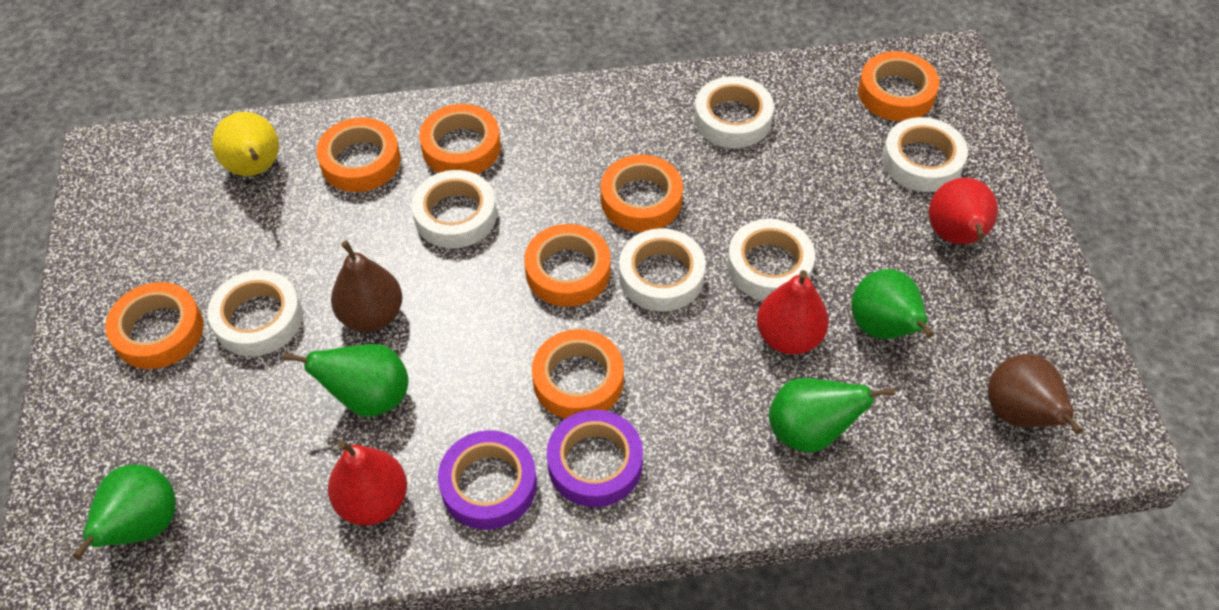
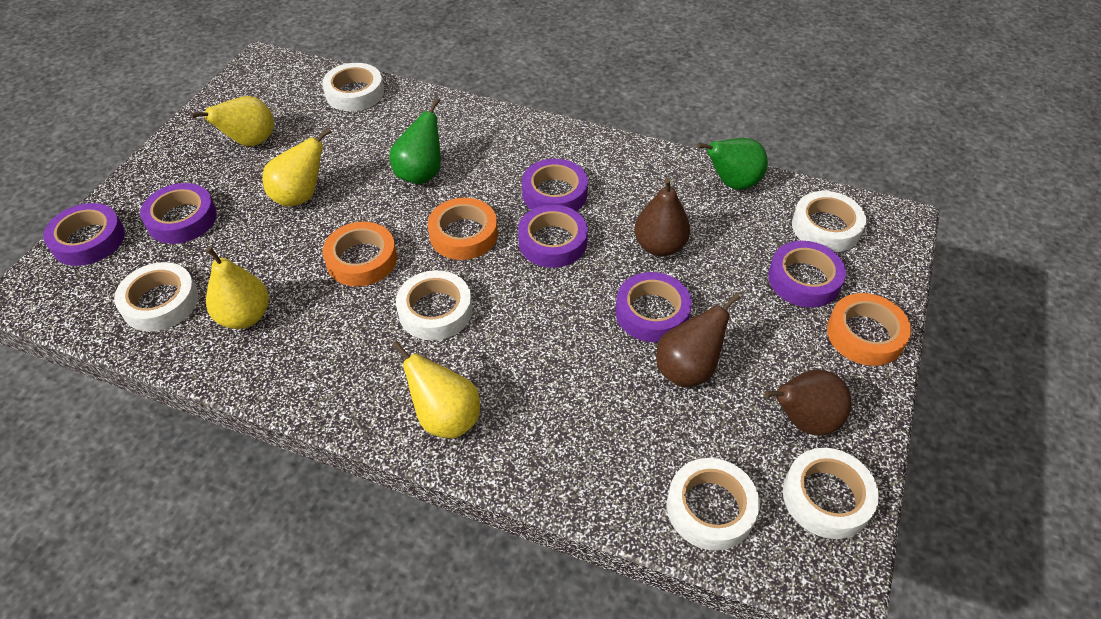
brown pear: [331,241,402,332] [988,354,1082,434] = 2 -> [634,178,690,256] [656,293,740,387] [764,369,852,436] = 3
green pear: [73,465,176,560] [283,344,409,417] [769,378,895,453] [851,269,934,339] = 4 -> [389,98,441,184] [697,138,768,190] = 2
orange tape: [105,282,204,369] [316,117,401,192] [419,104,501,174] [524,224,611,307] [532,329,624,419] [601,155,683,232] [858,51,940,121] = 7 -> [323,222,397,286] [428,198,498,260] [827,293,911,366] = 3
purple tape: [438,430,537,530] [547,410,643,507] = 2 -> [43,203,125,266] [140,183,217,244] [518,205,588,268] [522,159,588,211] [616,272,692,342] [768,241,846,308] = 6
red pear: [328,440,407,525] [757,270,829,355] [929,178,998,244] = 3 -> none = 0
yellow pear: [212,112,279,176] = 1 -> [191,96,274,146] [206,247,269,329] [263,128,332,207] [392,341,480,438] = 4

